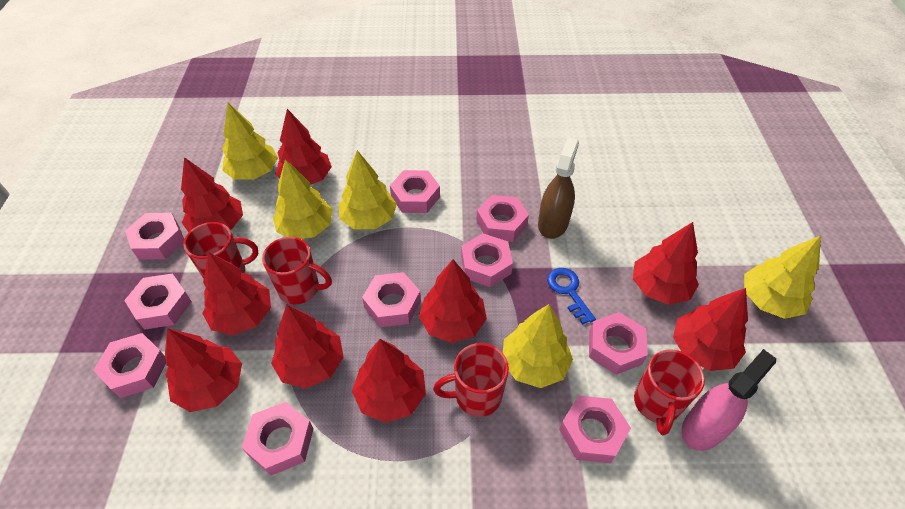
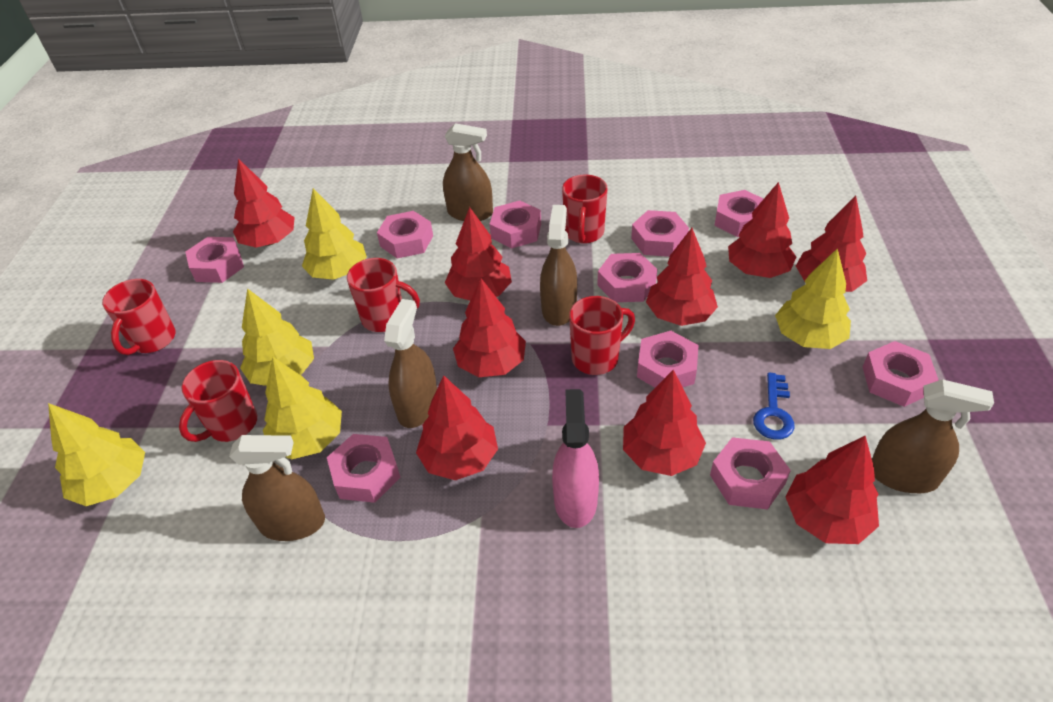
brown spray bottle: [538,137,579,239] = 1 -> [229,435,325,541] [384,299,437,428] [443,123,493,221] [540,205,577,326] [872,379,994,493] = 5
red mug: [183,222,258,279] [262,237,332,305] [433,343,509,417] [634,349,705,436] = 4 -> [102,279,176,355] [179,360,257,442] [347,258,420,332] [562,175,607,243] [569,296,635,375] = 5

